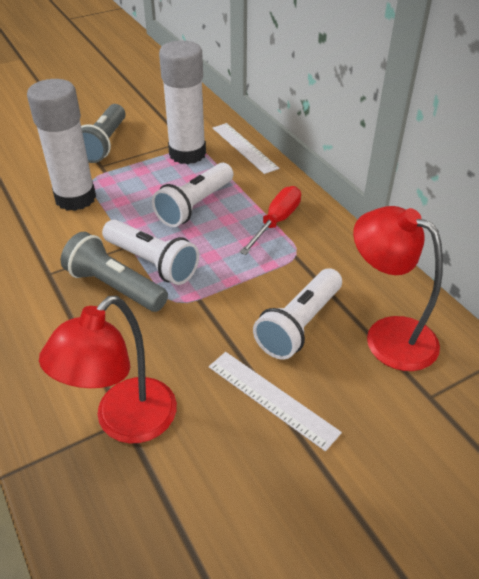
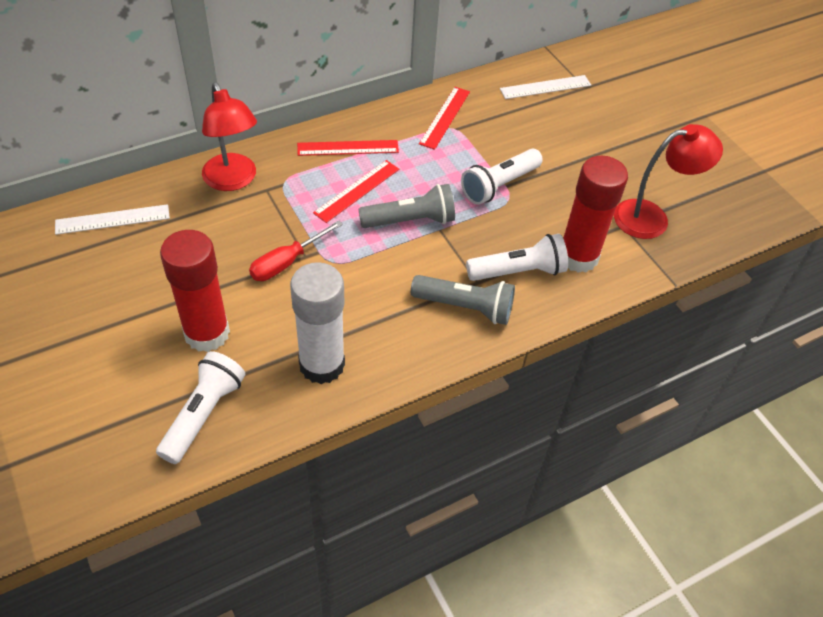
red glue stick: none = 0 -> [160,230,230,352] [563,156,628,273] = 2
red ruler: none = 0 -> [297,140,399,156] [313,160,399,223] [419,87,470,150] = 3
white glue stick: [27,79,96,211] [159,40,206,164] = 2 -> [290,262,345,384] = 1

